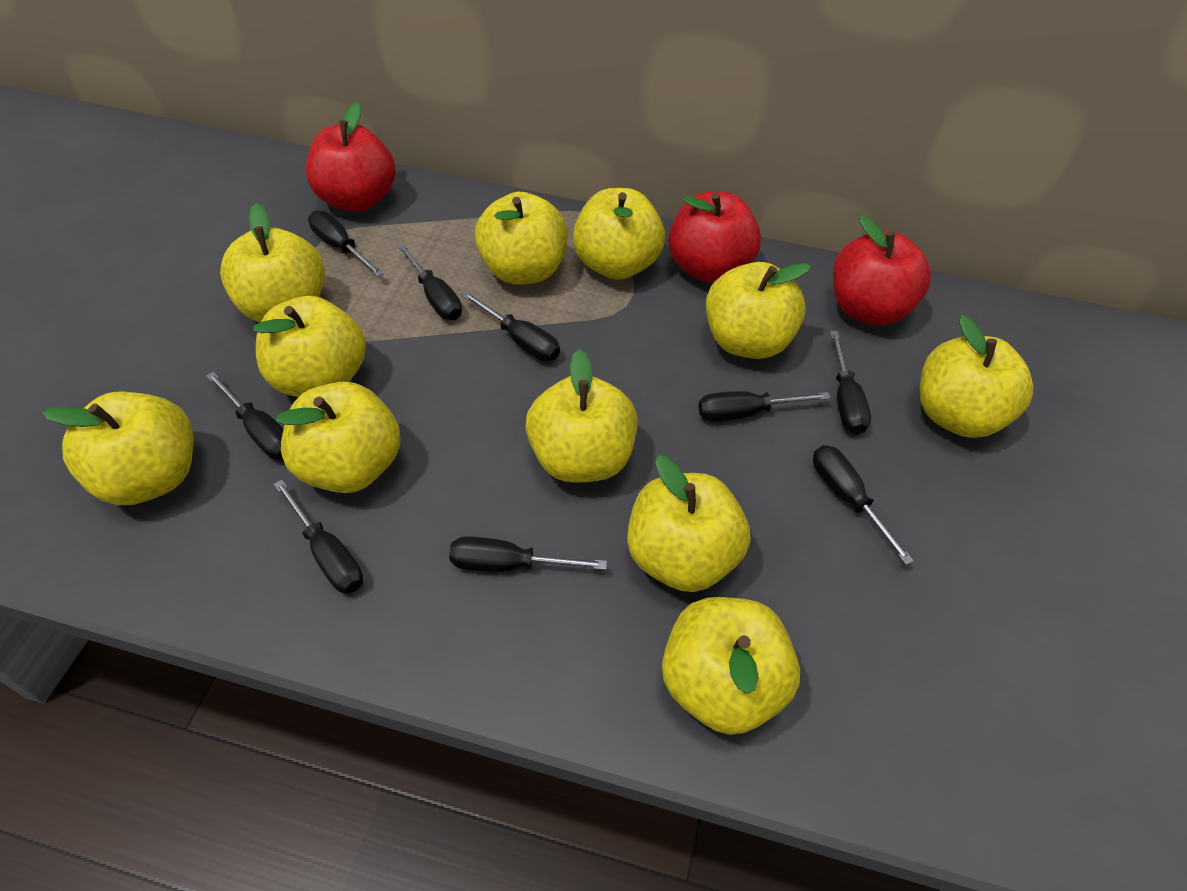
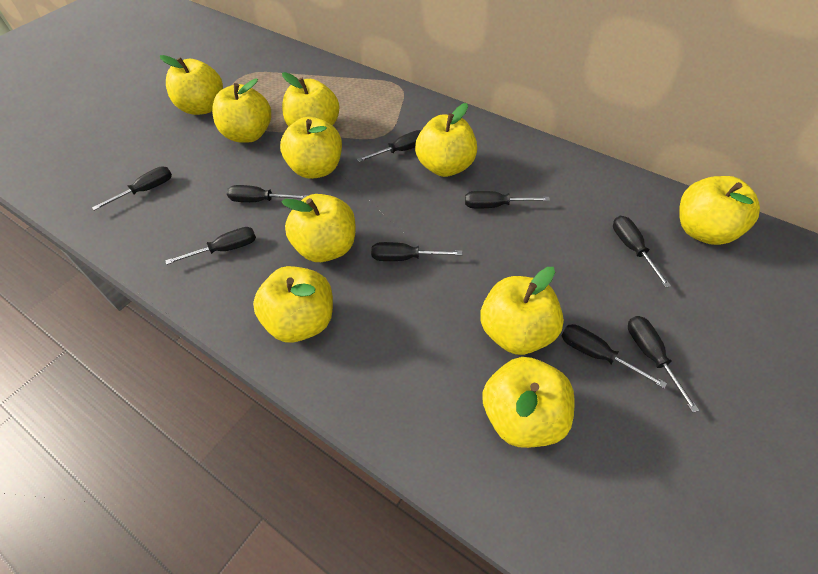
red apple: [306,102,396,212] [668,191,761,283] [833,215,931,325] = 3 -> none = 0
yellow apple: [42,392,194,505] [220,203,325,322] [253,296,366,397] [276,382,401,493] [475,192,568,284] [526,349,637,483] [573,188,665,280] [627,455,750,592] [662,597,800,735] [706,262,811,359] [920,315,1033,438] = 11 -> [160,55,223,115] [212,78,271,143] [253,266,333,343] [280,117,342,179] [281,194,355,262] [282,72,340,126] [415,103,477,177] [480,267,564,355] [482,357,575,448] [679,176,760,245] = 10

